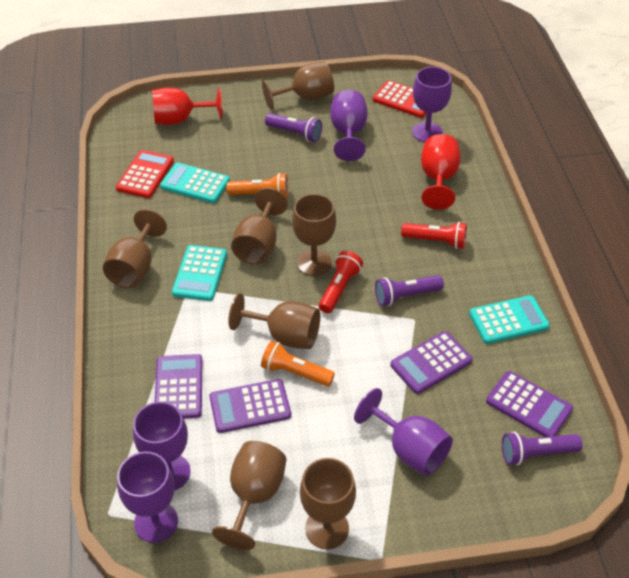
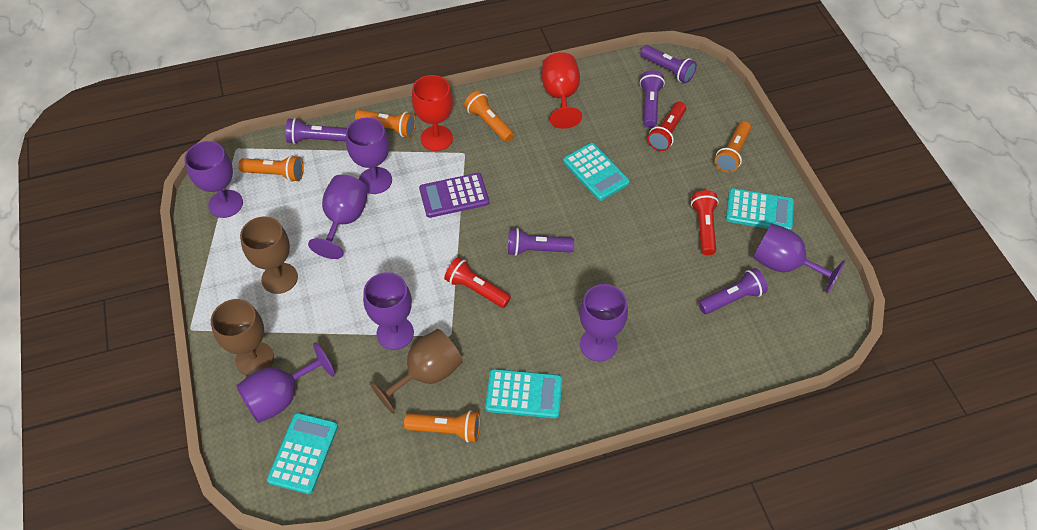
brown goblet: [103,209,167,288] [212,441,286,550] [228,293,320,349] [231,188,287,264] [262,61,334,110] [292,194,336,276] [300,458,356,549] = 7 -> [211,299,274,376] [240,216,298,294] [369,329,463,414] = 3
orange flashlight: [226,173,289,198] [261,341,335,387] = 2 -> [238,155,304,182] [355,110,416,137] [404,410,480,443] [464,90,514,142] [715,121,751,172] = 5
purple calculator: [155,354,202,418] [210,379,291,433] [390,331,473,394] [486,371,573,437] = 4 -> [419,173,489,218] = 1
purple flashlight: [265,113,322,142] [375,275,444,306] [502,432,582,465] = 3 -> [286,118,347,144] [508,228,574,256] [640,45,697,83] [640,70,665,128] [698,268,768,314] = 5
purple goblet: [117,451,178,543] [133,402,191,490] [330,90,368,161] [354,388,453,475] [412,67,452,142] = 5 -> [184,141,243,218] [236,343,335,423] [308,175,368,259] [346,118,392,194] [363,272,414,350] [580,284,628,362] [753,223,845,293] = 7
red calculator: [116,150,174,198] [373,80,427,118] = 2 -> none = 0
red flashlight: [319,251,363,313] [401,222,467,249] = 2 -> [444,257,511,308] [647,102,686,151] [691,190,719,255] = 3
turquoise calculator: [160,163,230,203] [172,245,227,301] [469,295,550,344] = 3 -> [267,413,338,494] [485,369,562,418] [563,143,630,201] [726,188,794,230] = 4

